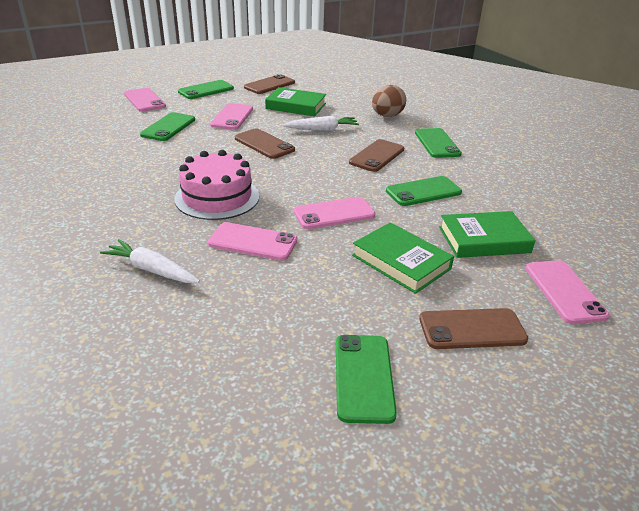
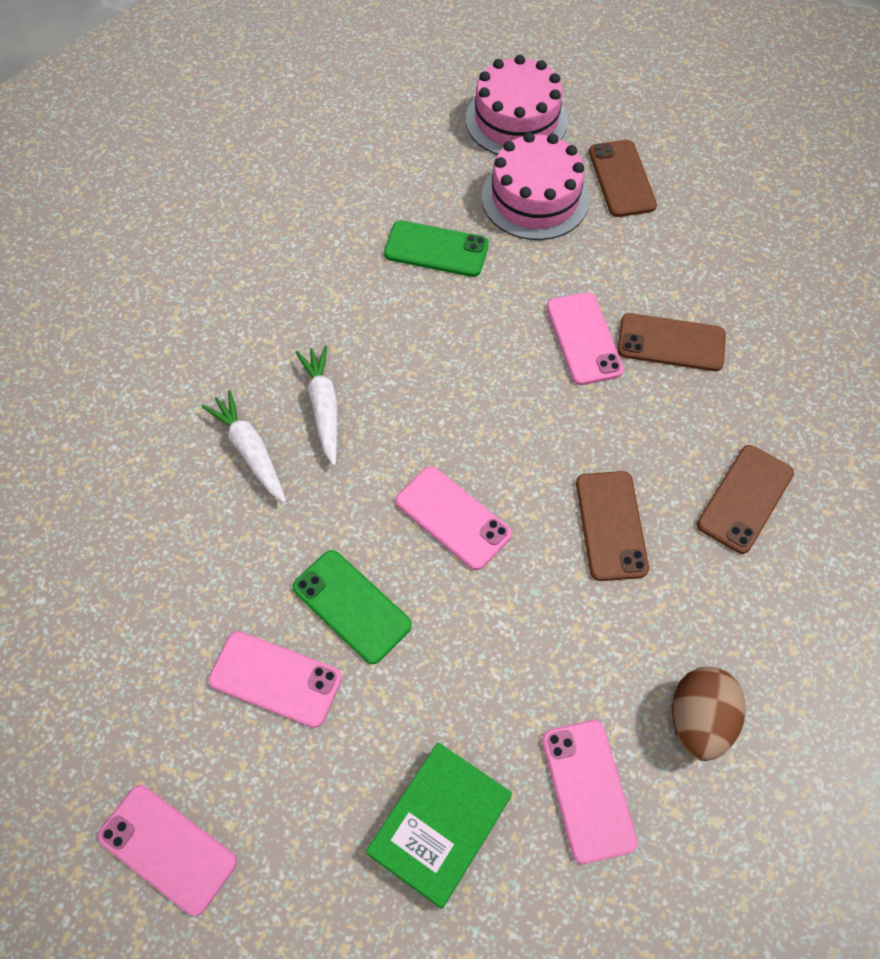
green book: [265,87,326,116] [352,222,454,294] [439,211,535,258] = 3 -> [366,742,512,909] = 1
green phone: [140,112,195,141] [178,80,234,99] [336,335,397,424] [386,176,462,206] [415,128,462,158] = 5 -> [293,550,412,664] [384,221,489,277] = 2
pink cake: [175,150,259,220] = 1 -> [466,55,568,155] [482,132,589,240] = 2

